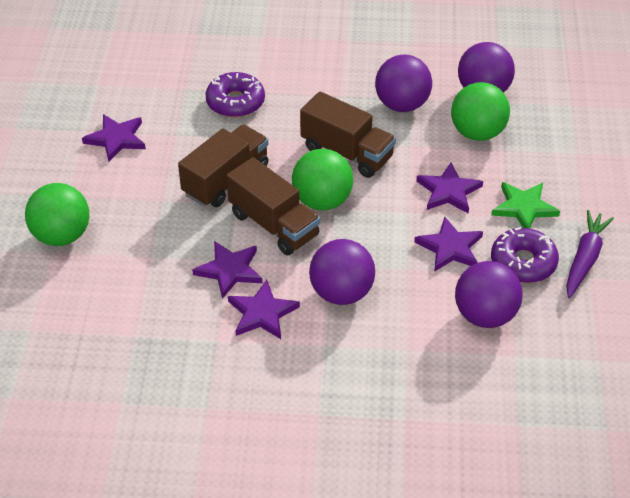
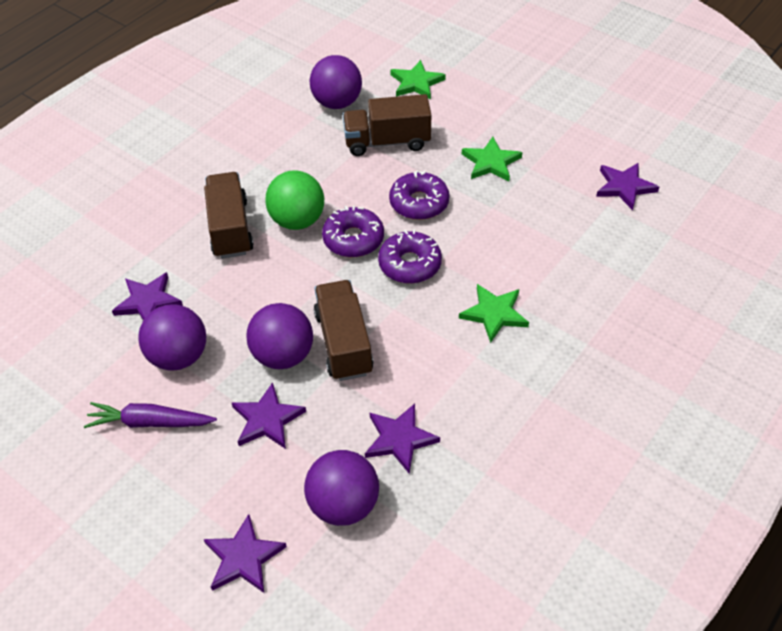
green ball: [25,183,89,246] [292,149,353,210] [451,82,510,141] = 3 -> [265,170,324,230] = 1
green star: [491,182,560,229] = 1 -> [390,60,446,100] [459,284,529,343] [462,137,522,181] = 3
purple donut: [206,72,265,118] [491,227,559,283] = 2 -> [322,206,384,257] [378,229,442,284] [389,170,449,220] = 3

